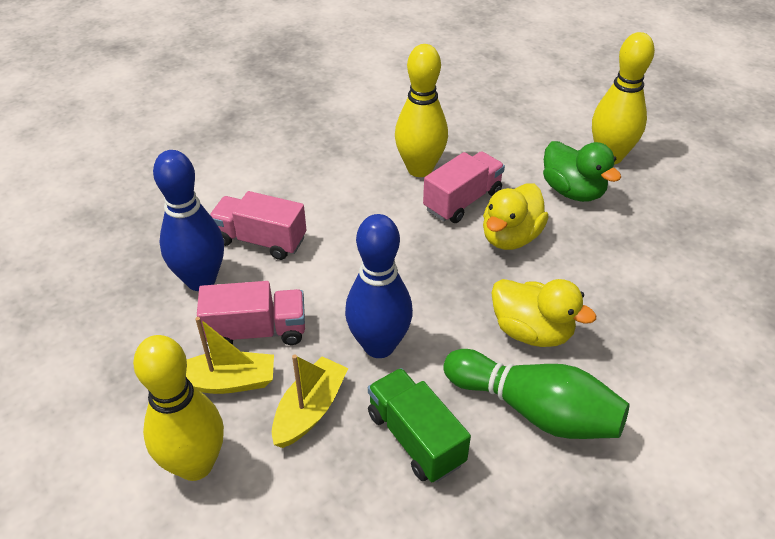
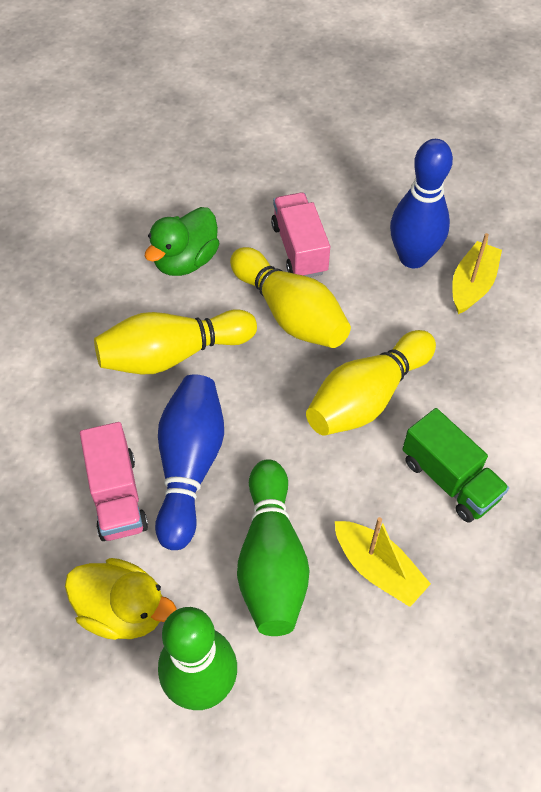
green bowling pin: [443,349,630,439] = 1 -> [158,607,237,710] [237,459,310,636] = 2
pink truck: [197,281,305,345] [210,191,306,260] [423,151,505,223] = 3 -> [80,422,148,541] [271,192,330,277] = 2
yellow duck: [483,183,548,250] [491,279,596,347] = 2 -> [65,558,177,640] = 1

